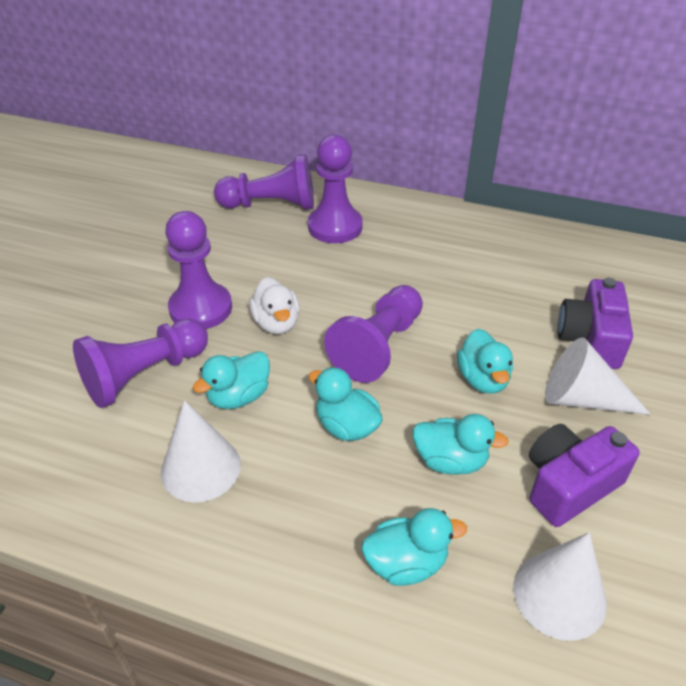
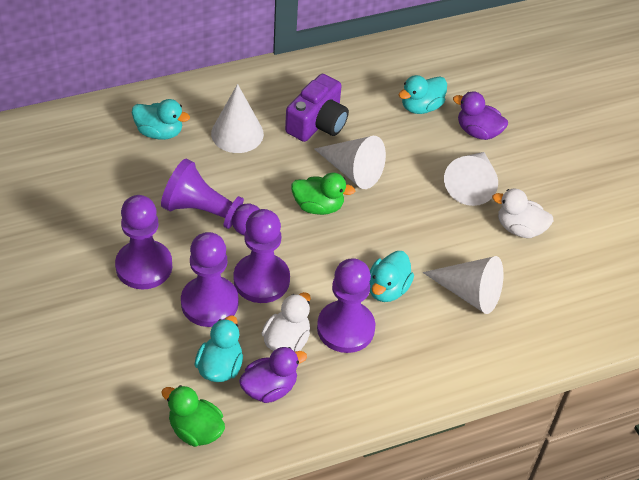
green duck: none = 0 -> [161,385,225,447] [291,172,355,215] = 2
purple camera: [529,424,640,527] [557,278,633,369] = 2 -> [285,74,349,142] = 1
purple duck: none = 0 -> [239,347,307,403] [453,91,508,140] = 2
turquoise duck: [193,351,270,409] [308,367,383,441] [361,508,467,586] [412,414,509,475] [457,329,513,394] = 5 -> [132,99,190,140] [195,316,243,382] [370,251,414,302] [398,75,447,114] = 4
white cone: [161,400,241,502] [513,532,607,641] [545,338,651,415] = 3 -> [211,84,264,153] [314,136,386,189] [422,256,503,314] [444,152,498,206] = 4
white duck: [249,277,300,334] = 1 -> [261,292,311,352] [492,189,554,238] = 2

